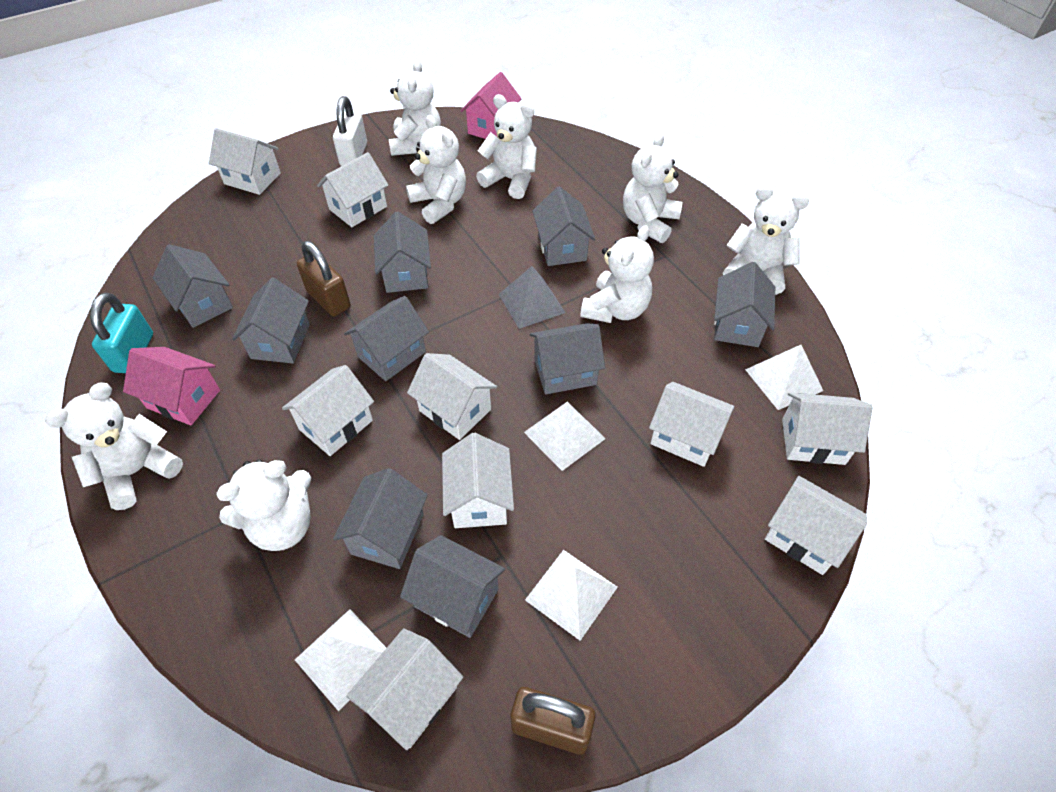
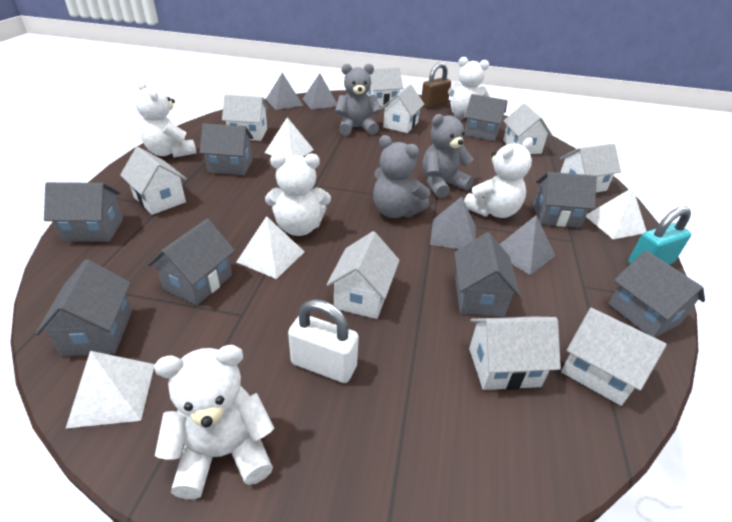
brown padlock: [297,241,351,316] [511,687,596,754] = 2 -> [421,62,451,109] = 1
grey house: [152,244,233,328] [232,278,310,363] [333,468,428,569] [344,296,429,381] [374,211,431,293] [400,535,505,638] [530,323,605,394] [532,186,595,266] [714,262,775,347] = 9 -> [35,259,132,356] [44,182,123,242] [148,219,235,305] [199,123,253,175] [454,232,521,317] [464,94,508,141] [533,172,597,228] [609,250,705,338] = 8
grey pyramid: [499,266,565,329] = 1 -> [266,73,303,110] [303,73,337,109] [430,196,476,249] [500,215,555,275] = 4
grey teddy bear: none = 0 -> [335,64,381,136] [373,135,430,218] [423,109,474,198] = 3
pink house: [123,347,220,425] [461,72,522,139] = 2 -> none = 0
white teddy bear: [45,382,183,510] [216,459,311,551] [389,60,441,156] [406,115,466,224] [476,94,537,199] [580,225,654,323] [623,133,682,243] [723,185,809,295] = 8 -> [135,80,196,158] [154,345,274,499] [265,153,331,236] [448,57,490,118] [464,138,533,218] = 5

